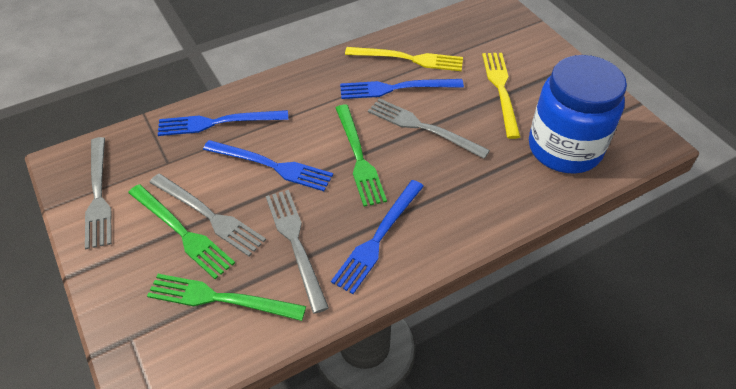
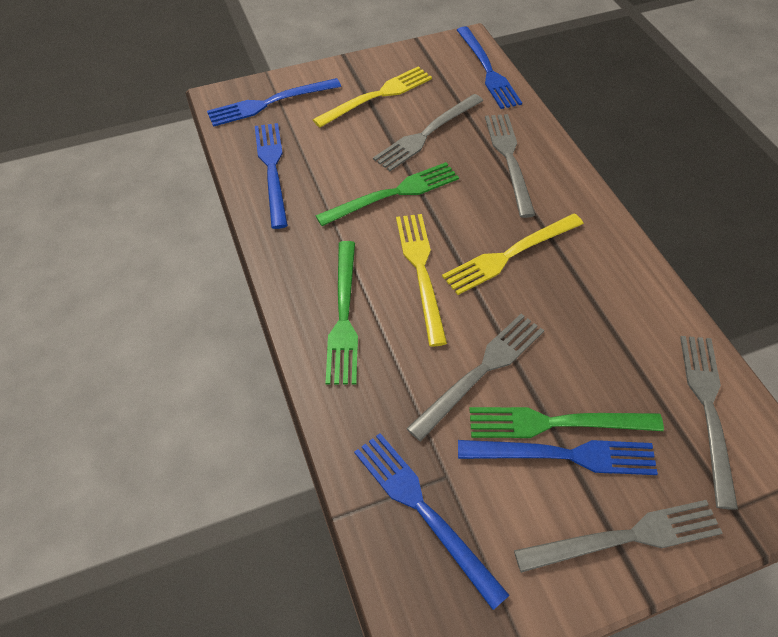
blue fork: [158,110,288,136] [203,140,333,191] [331,180,424,294] [340,79,464,99] = 4 -> [207,78,341,127] [255,123,288,229] [354,433,510,610] [457,26,522,109] [458,440,658,475] = 5
blue jar: [529,55,627,174] = 1 -> none = 0
grey fork: [85,137,112,249] [149,174,266,256] [266,190,329,314] [368,98,490,159] = 4 -> [373,94,483,171] [406,314,544,441] [485,114,535,218] [514,500,722,573] [680,336,738,510] = 5
yellow fork: [345,47,463,71] [482,53,520,139] = 2 -> [313,66,432,127] [396,214,447,346] [442,213,584,295] = 3

